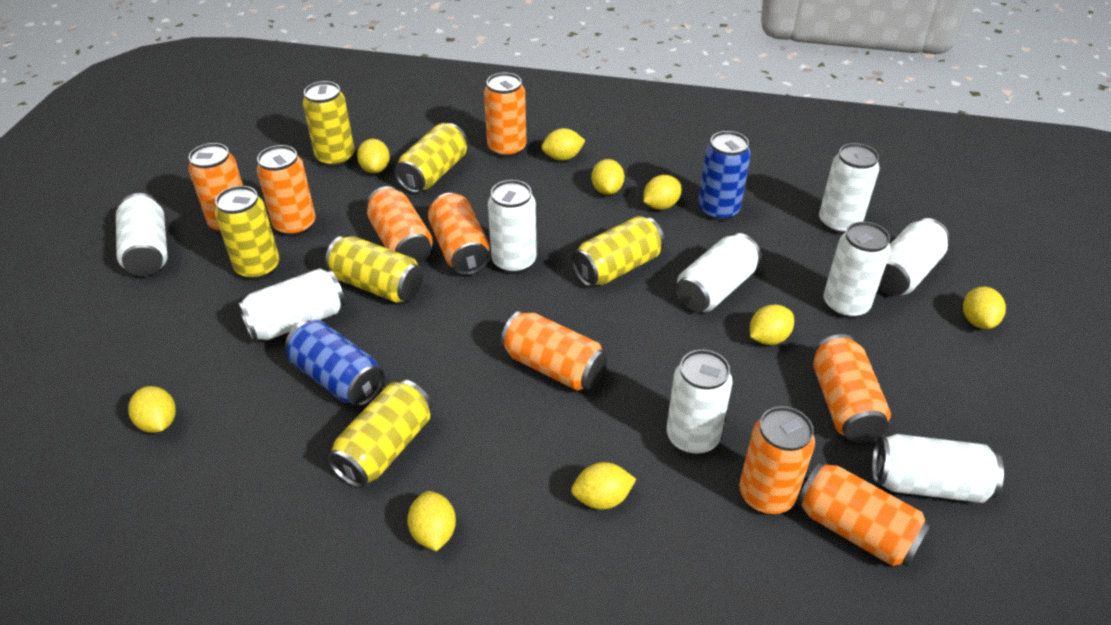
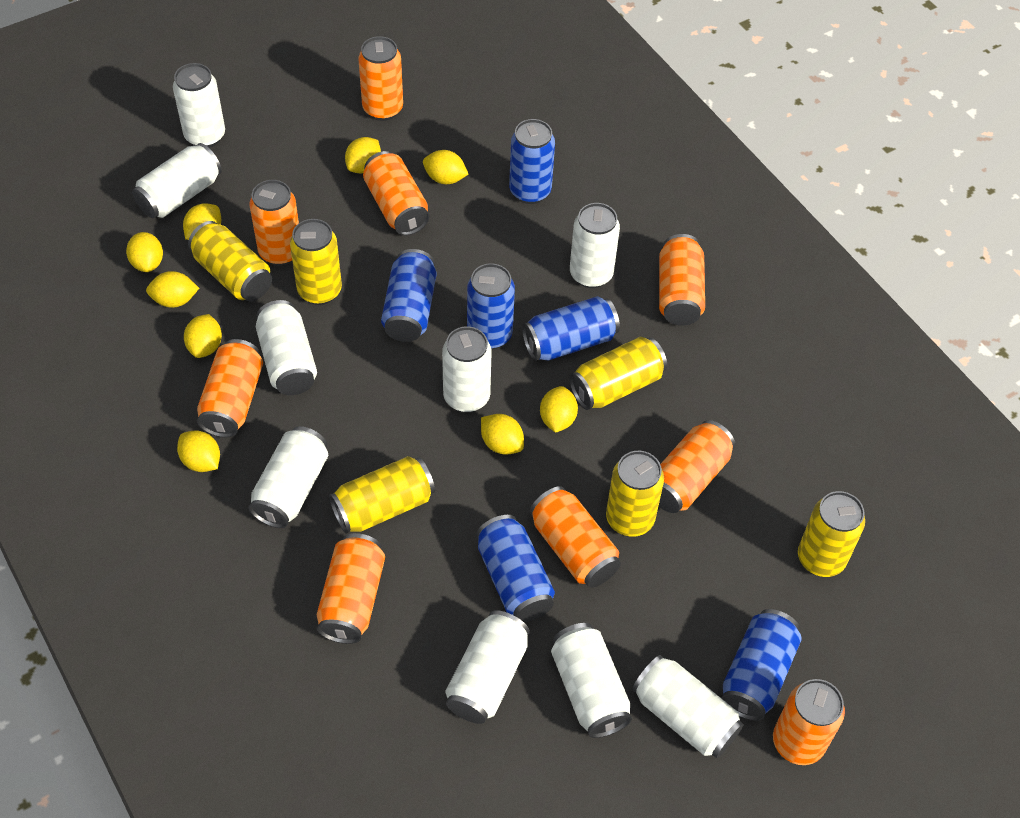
blue can: [285,320,385,407] [698,131,751,221] = 2 -> [381,249,436,342] [467,263,515,350] [477,515,555,622] [509,119,555,204] [522,296,620,361] [722,609,802,721] = 6

